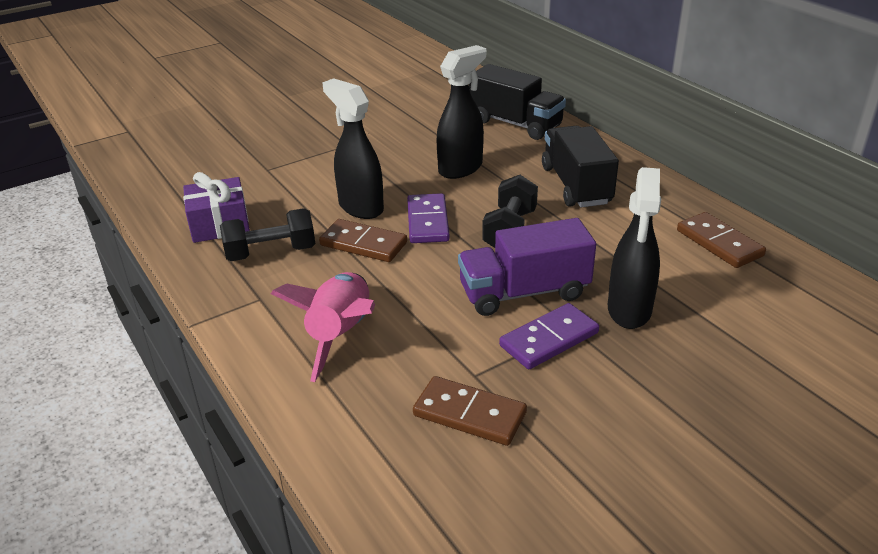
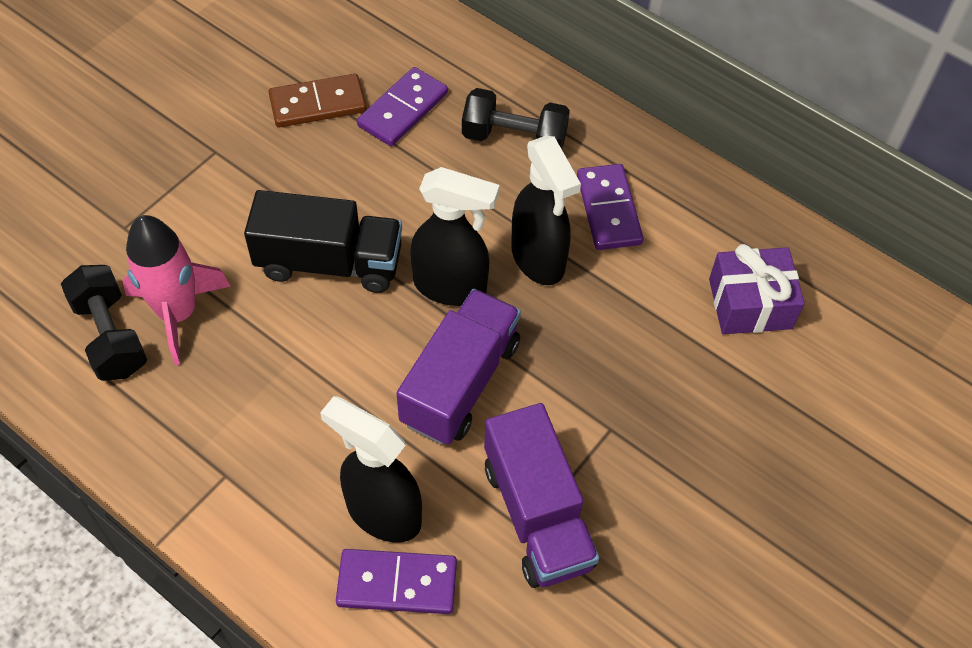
black truck: [469,64,566,140] [542,126,619,207] = 2 -> [244,190,402,293] = 1
brown domino: [319,219,407,262] [413,376,527,446] [677,212,766,268] = 3 -> [269,74,366,128] = 1
purple domino: [407,193,450,243] [499,303,599,369] = 2 -> [336,549,457,614] [357,67,448,146] [577,164,644,250] = 3
purple truck: [458,218,596,316] = 1 -> [396,289,521,445] [484,403,599,588] = 2

